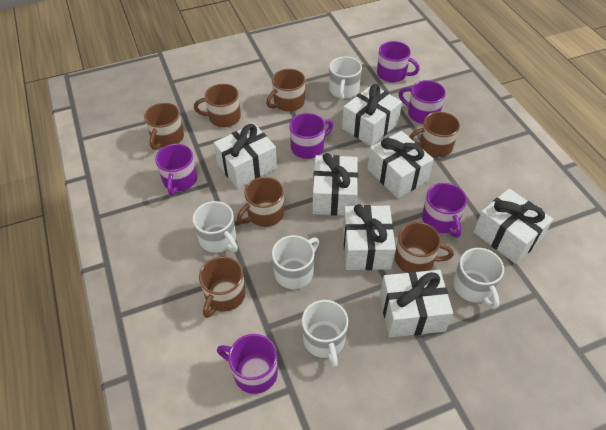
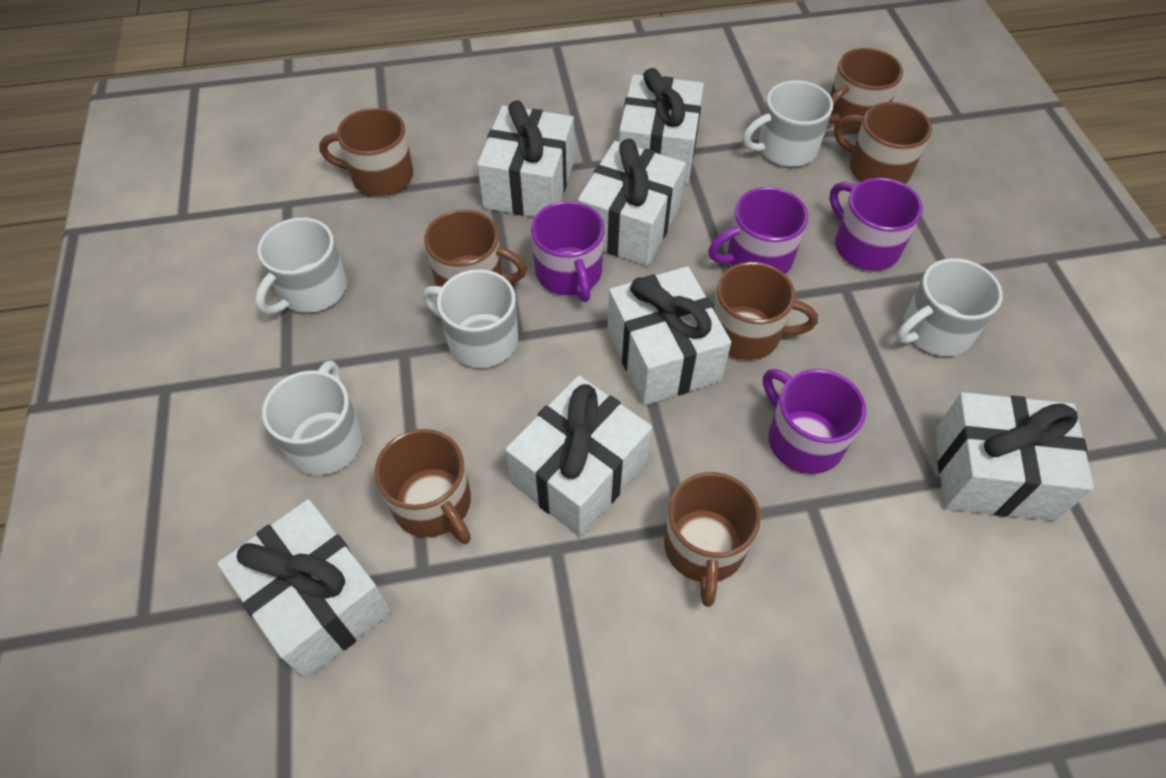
purple mug: [155,144,197,195] [217,334,278,394] [289,113,333,159] [377,41,420,82] [399,80,446,124] [422,183,467,237] = 6 -> [531,201,605,302] [708,187,808,274] [763,369,866,474] [829,178,923,270] = 4

